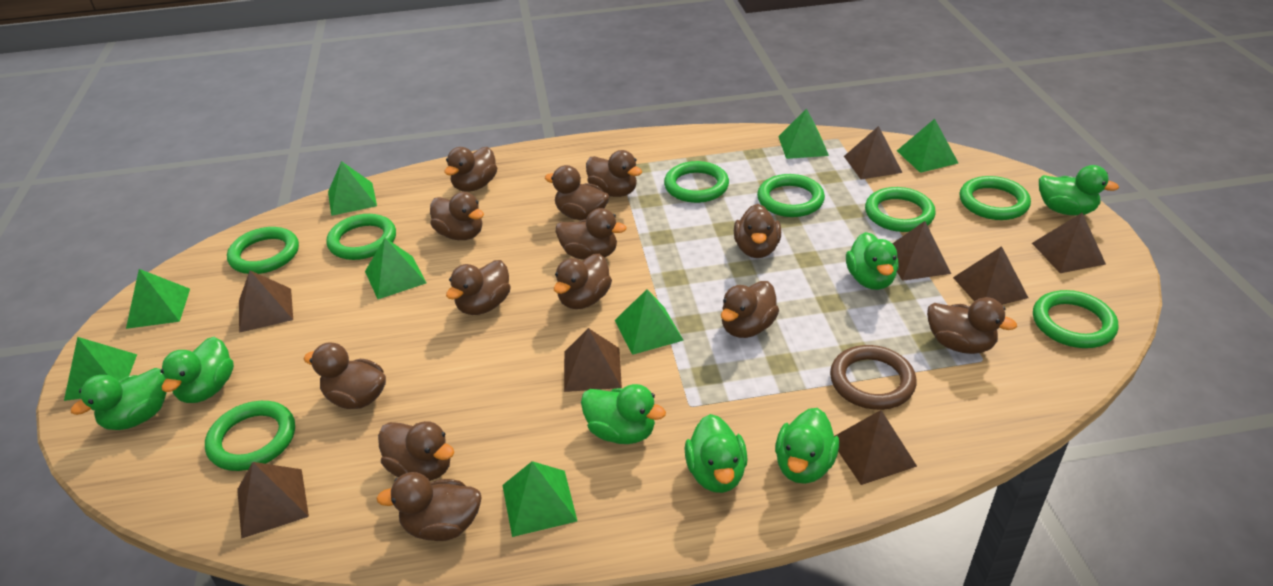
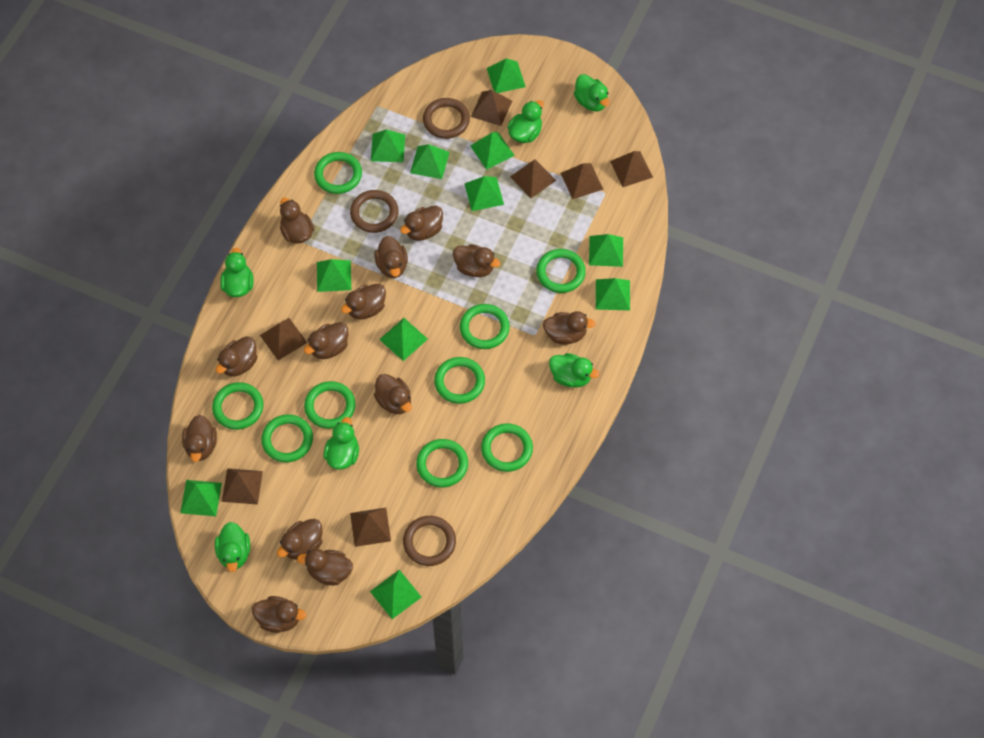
brown pyramid: [237,462,309,539] [239,270,293,333] [564,328,622,392] [834,410,917,485] [844,126,903,179] [892,221,951,281] [953,246,1028,305] [1032,213,1106,273] = 8 -> [222,468,263,505] [260,318,307,360] [350,508,391,547] [471,90,512,126] [510,159,556,198] [561,163,604,199] [610,151,653,187] = 7
brown ring: [830,345,917,410] = 1 -> [350,190,398,233] [403,516,456,566] [423,98,470,139] = 3
green duck: [71,368,166,430] [161,337,234,403] [581,384,666,444] [684,414,748,493] [775,408,839,484] [846,232,899,290] [1039,165,1119,215] = 7 -> [215,522,250,572] [220,248,254,297] [324,417,359,470] [507,100,544,143] [549,353,599,388] [574,74,610,111] = 6
green pyramid: [64,337,137,401] [126,269,190,329] [328,161,377,216] [365,238,426,299] [502,461,577,537] [615,289,684,355] [778,108,829,159] [897,119,958,173] = 8 -> [180,480,222,516] [317,259,351,292] [370,570,421,619] [371,130,405,162] [379,318,428,361] [410,144,450,179] [464,176,504,211] [470,132,515,170] [487,58,526,93] [589,234,623,267] [596,278,630,310] = 11
green ring: [205,401,295,471] [227,227,299,274] [326,214,396,260] [664,161,729,203] [757,174,825,217] [865,187,936,232] [959,176,1031,220] [1033,290,1118,348] = 8 -> [212,382,264,430] [261,414,313,463] [304,381,355,429] [314,152,362,194] [416,439,468,488] [434,357,485,404] [460,304,510,349] [481,423,533,472] [536,249,586,293] = 9

